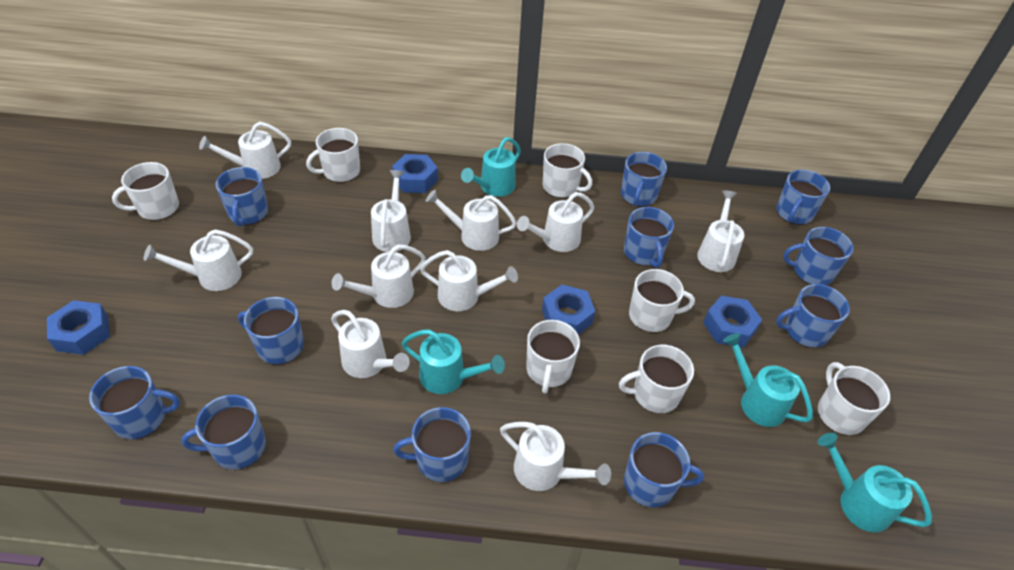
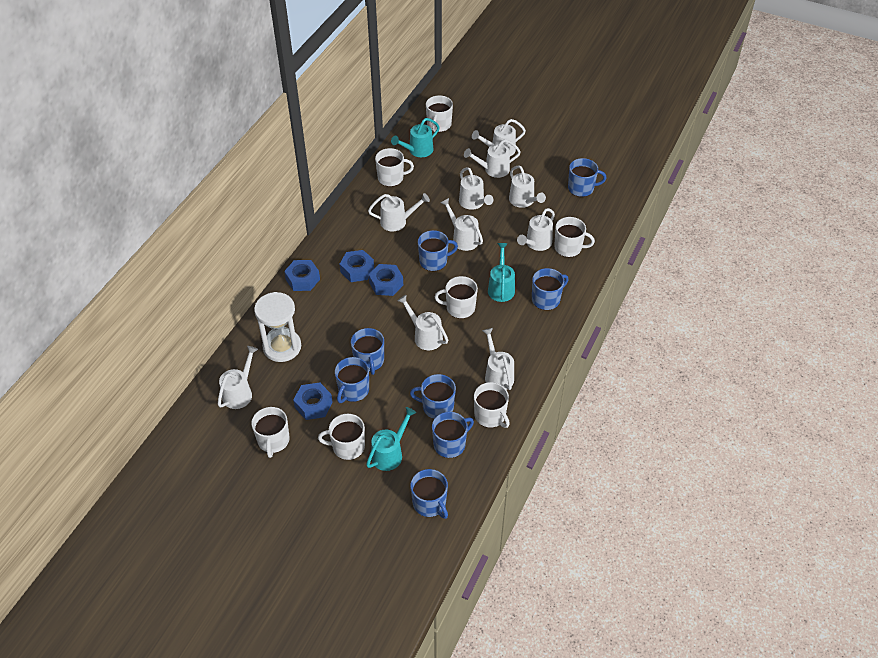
blue mug: [89,366,180,439] [181,394,266,470] [215,167,268,227] [238,297,304,365] [393,407,471,482] [621,152,667,207] [624,207,674,268] [624,432,704,508] [776,170,830,225] [776,284,850,348] [783,227,853,285] = 11 -> [335,357,369,403] [351,328,384,375] [410,374,456,419] [410,469,448,519] [418,230,458,271] [432,412,474,458] [532,268,568,310] [568,158,607,197] = 8
turquoise watering can: [402,329,505,394] [461,137,521,197] [723,333,813,427] [818,433,932,532] = 4 -> [366,407,417,471] [391,118,440,157] [488,243,515,302] = 3
white hourglass: none = 0 -> [254,292,301,362] = 1

